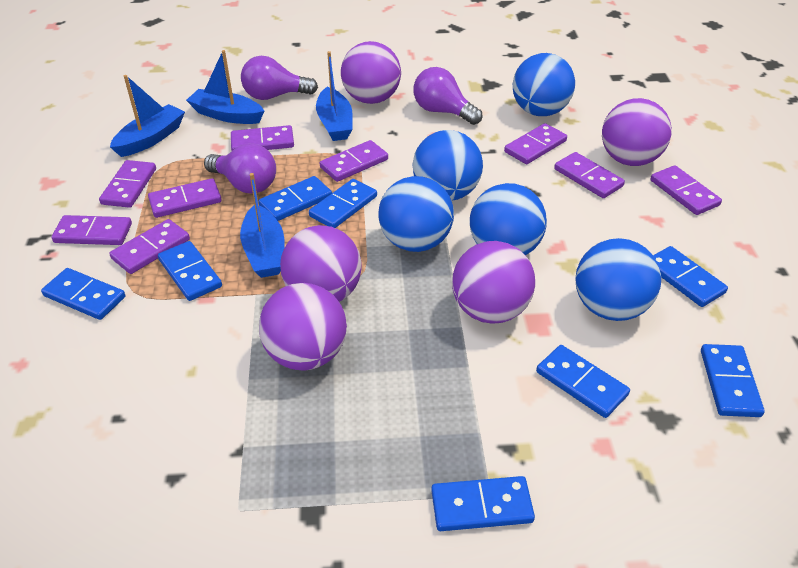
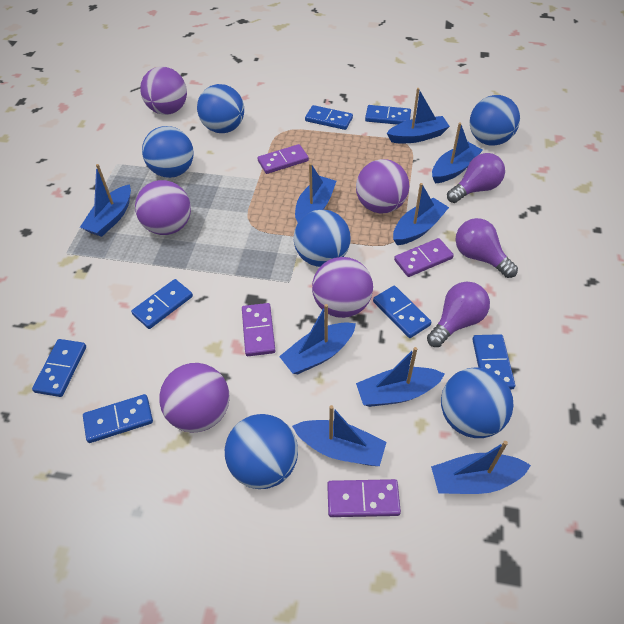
blue ball: [378,176,454,252] [412,130,483,201] [470,183,547,255] [513,53,575,116] [575,238,661,321] = 5 -> [142,126,193,178] [197,84,244,133] [225,414,298,489] [294,209,351,267] [441,367,514,438] [470,95,520,146] = 6
blue boat: [110,75,185,157] [186,50,264,124] [240,173,284,278] [316,51,353,141] = 4 -> [80,164,131,237] [279,304,356,374] [292,405,387,466] [295,163,336,222] [356,347,445,407] [387,88,450,143] [393,183,449,245] [431,441,531,494] [432,122,483,183] = 9
blue domino: [41,268,125,320] [158,241,222,301] [258,176,332,221] [309,179,377,228] [431,476,535,531] [536,345,630,418] [653,246,728,307] [701,344,765,417] = 8 -> [32,339,86,397] [83,394,153,443] [131,279,193,329] [305,105,353,130] [365,105,411,125] [373,286,431,338] [472,334,515,390] = 7
purple domino: [51,215,132,245] [99,160,156,208] [109,219,190,274] [148,178,222,218] [231,125,294,151] [320,140,388,182] [504,123,567,164] [554,152,625,198] [650,165,722,215] = 9 -> [242,303,276,356] [258,144,309,174] [327,479,401,517] [394,238,454,277] = 4

